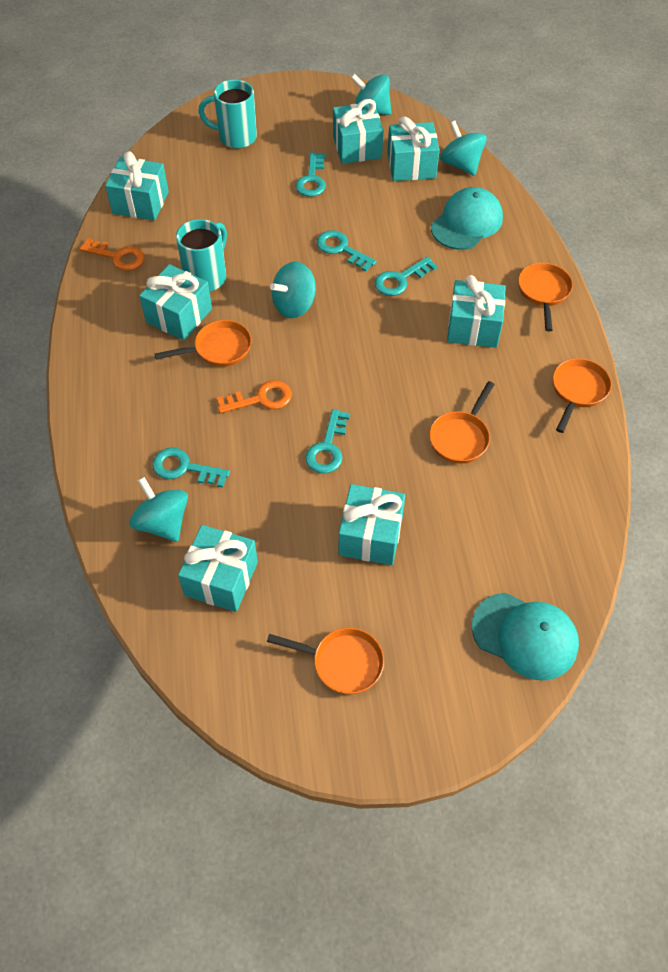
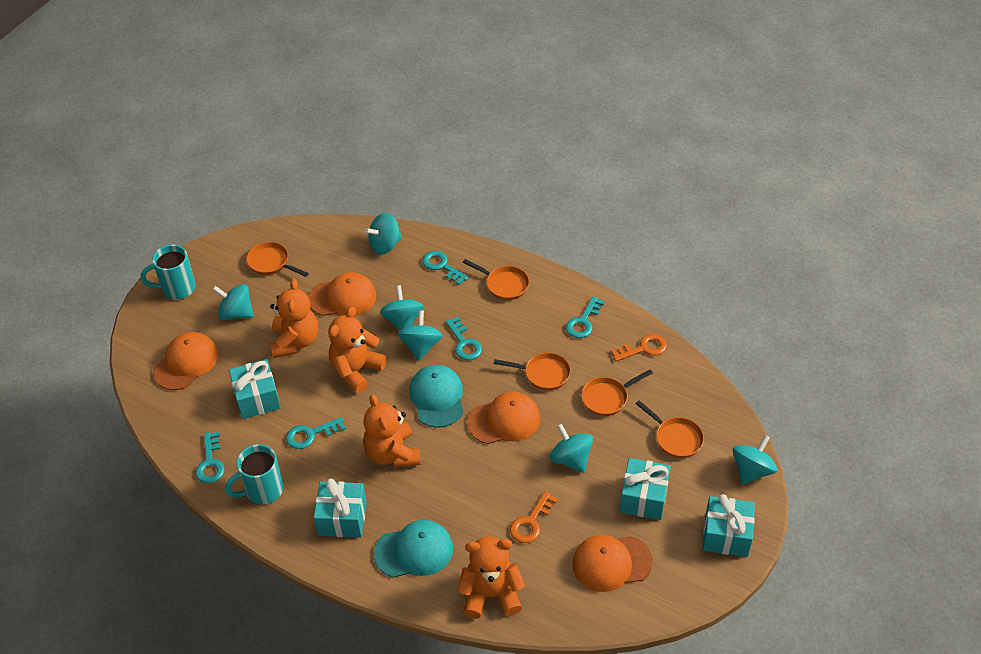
orange cap: none = 0 -> [153,332,218,390] [308,272,376,316] [467,392,540,444] [572,535,653,592] = 4
orange teddy bear: none = 0 -> [270,279,318,358] [328,306,387,393] [363,394,421,468] [457,536,525,619] = 4
turquoise gift: [105,151,169,221] [139,264,212,340] [178,525,258,612] [333,99,383,164] [339,484,405,565] [387,116,440,181] [447,275,506,348] = 7 -> [229,359,281,419] [314,479,367,538] [620,458,670,520] [703,494,755,557] = 4
turquoise spinning top: [129,477,188,542] [270,262,316,318] [351,74,392,115] [440,121,487,176] = 4 -> [212,284,254,320] [365,213,402,255] [380,285,424,330] [398,310,443,361] [550,424,593,473] [733,435,778,485] = 6

